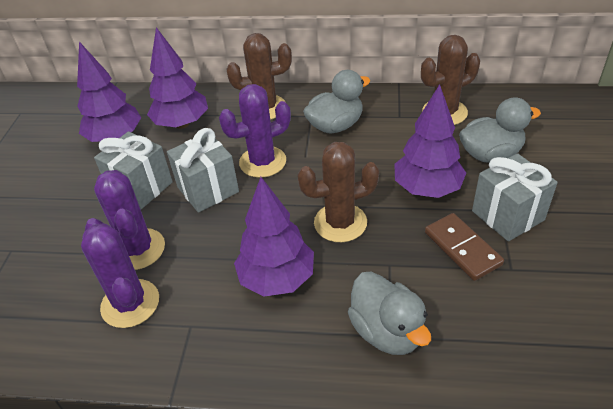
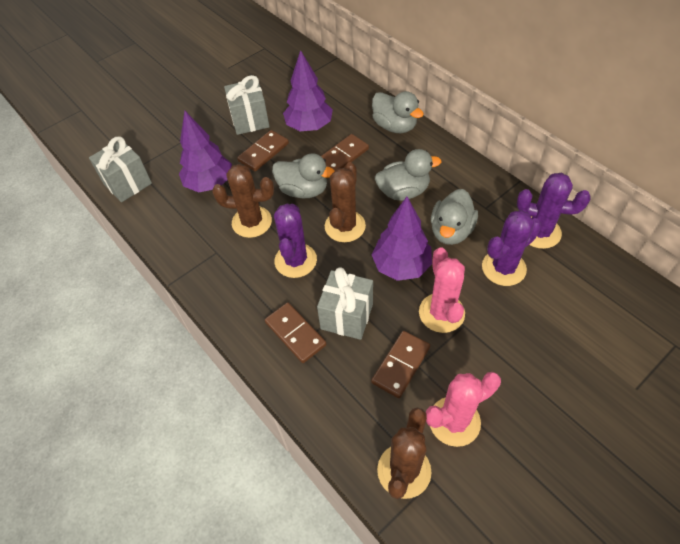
brown domino: [425,213,504,281] = 1 -> [237,130,289,171] [265,302,326,363] [321,134,369,171] [371,331,430,398] = 4
grey duck: [303,70,370,134] [348,272,431,355] [459,97,541,162] = 3 -> [272,153,335,198] [372,91,424,133] [375,149,441,201] [431,189,478,245] = 4
pink cactus: none = 0 -> [419,247,465,333] [426,372,501,447] = 2
purple tree: [77,42,141,142] [147,27,208,129] [234,177,314,297] [394,84,466,198] = 4 -> [179,111,232,193] [283,50,333,131] [372,197,432,281] = 3

